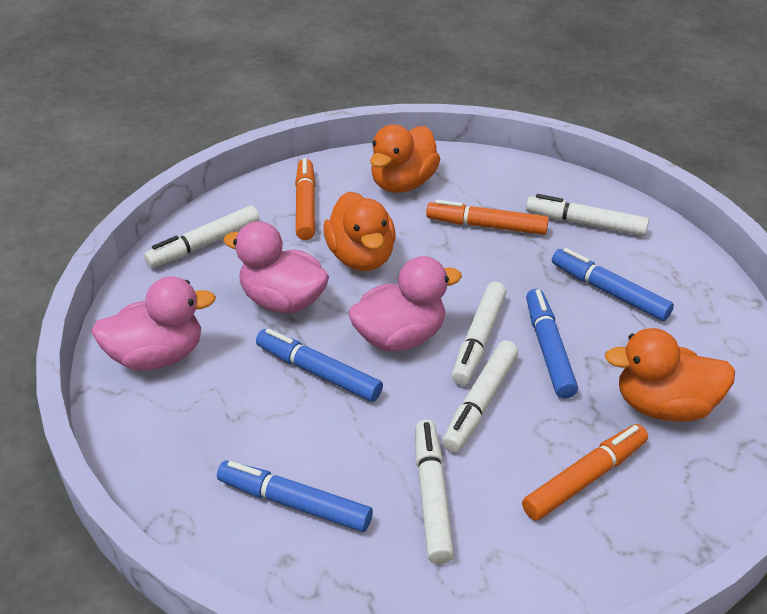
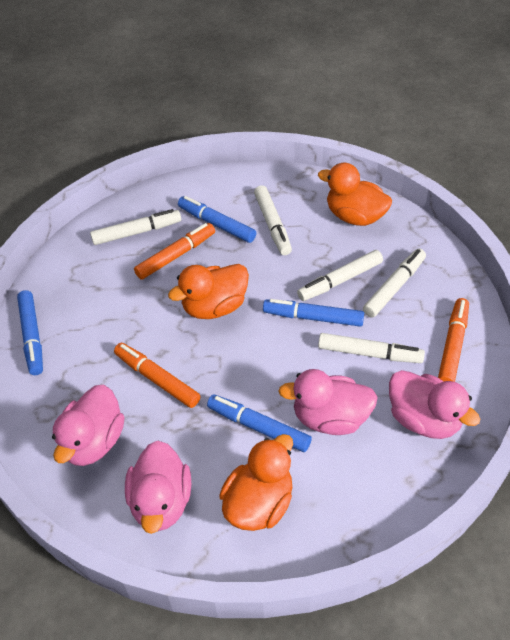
pink duck: [91,276,216,370] [223,221,329,314] [348,256,462,351] = 3 -> [52,385,124,466] [125,441,191,534] [279,369,378,435] [389,370,480,439] = 4

